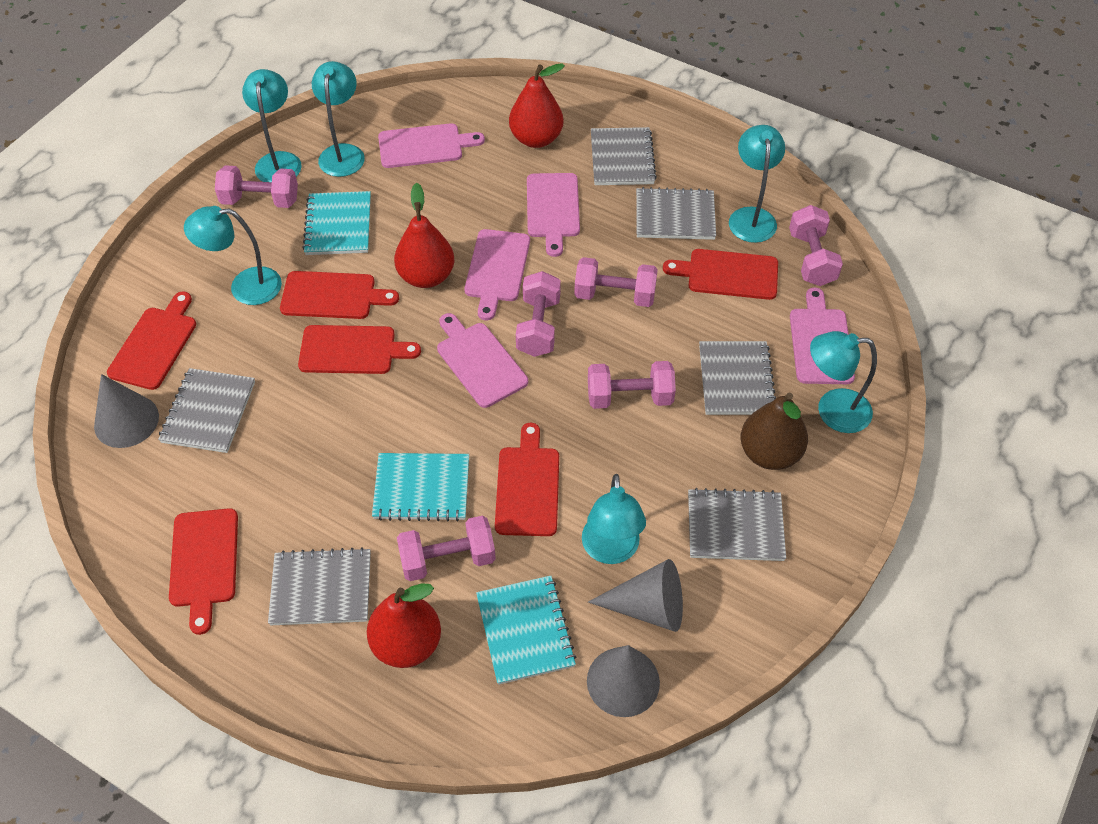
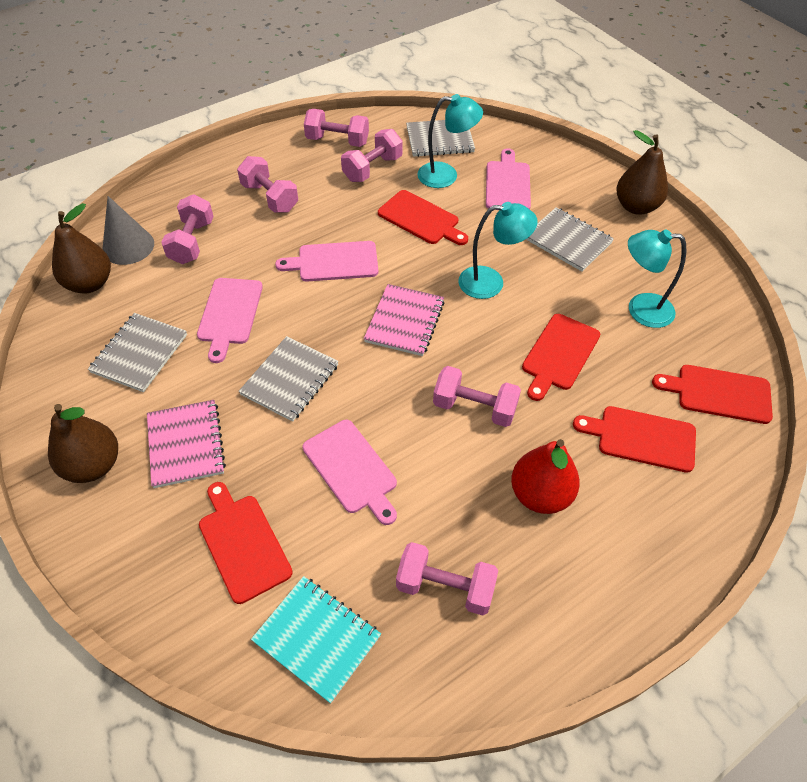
brown pear: [741,393,808,470] = 1 -> [48,404,118,483] [52,203,111,293] [617,130,668,215] = 3
grey cone: [94,374,159,448] [587,645,660,717] [588,559,683,632] = 3 -> [103,196,154,265] = 1
grey notebook: [158,368,255,453] [268,547,371,625] [591,127,657,185] [636,187,716,240] [688,488,786,561] [699,341,776,415] = 6 -> [88,313,187,392] [239,336,339,422] [406,120,475,157] [526,207,614,271] = 4
pink cutting board: [378,123,485,168] [437,313,528,408] [464,229,530,320] [527,173,580,257] [790,287,855,384] = 5 -> [197,278,263,363] [275,241,378,281] [303,420,397,525] [486,148,531,210] = 4
pink notebook: none = 0 -> [147,400,226,488] [364,284,445,356] = 2
red cutting board: [107,291,196,390] [169,508,238,635] [280,271,399,319] [298,325,421,374] [495,423,559,536] [663,249,778,300] = 6 -> [199,482,293,604] [378,190,468,245] [522,314,600,401] [573,406,696,473] [652,365,773,424] = 5
red pear: [367,583,441,668] [394,183,454,288] [509,63,565,148] = 3 -> [511,439,580,514] = 1
turquoise lamp: [184,206,282,305] [242,69,302,182] [312,61,365,177] [582,474,646,564] [729,125,785,243] [810,331,877,433] = 6 -> [417,94,483,188] [458,202,538,299] [628,229,686,328] = 3
turquoise notebook: [302,191,371,255] [372,453,469,522] [476,576,576,685] = 3 -> [251,576,381,704] = 1

